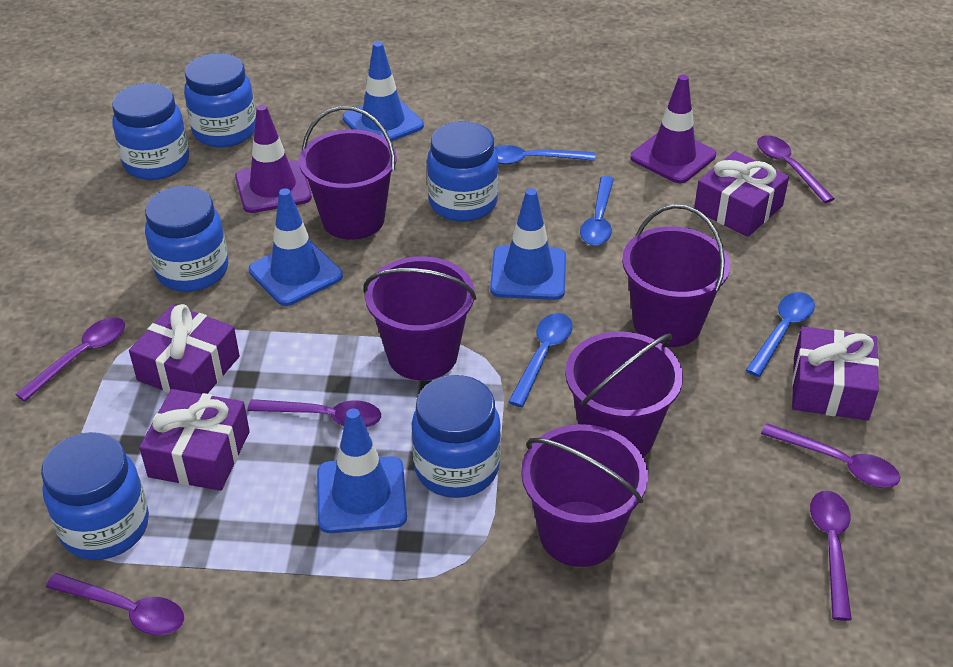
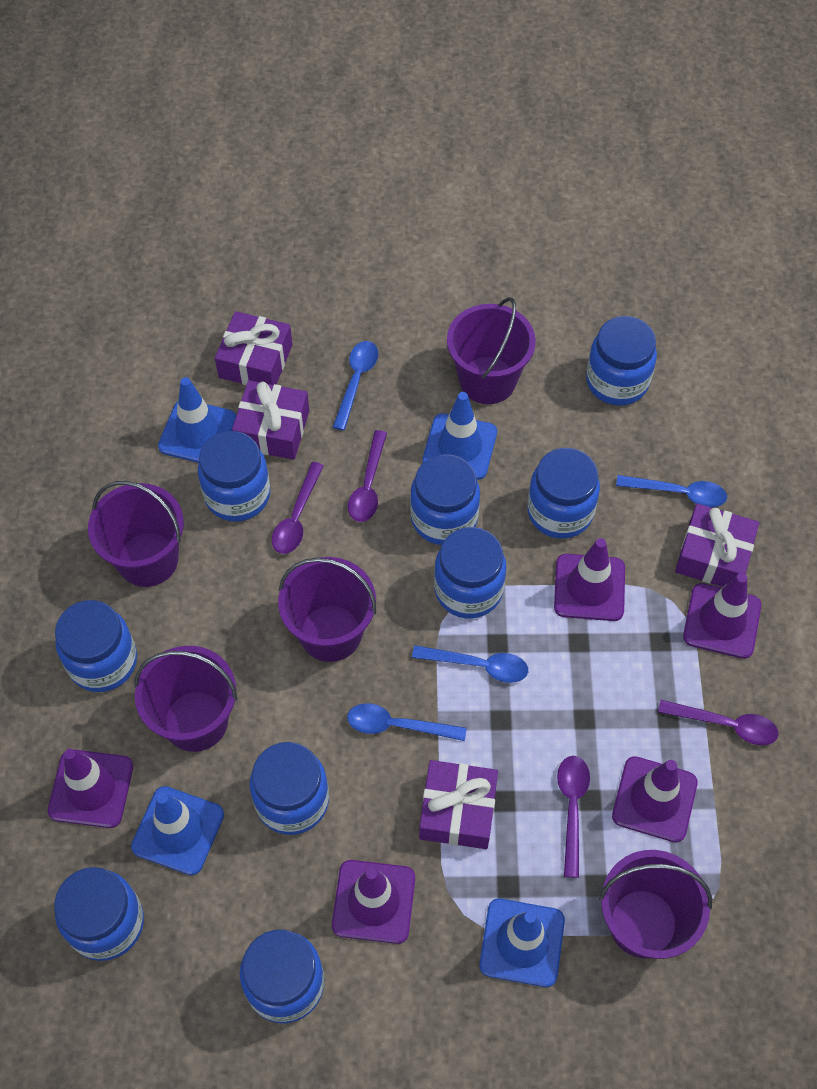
blue jar: [41,432,149,560] [112,83,189,180] [145,186,228,292] [184,53,256,148] [412,375,501,498] [427,121,499,222] = 6 -> [54,867,144,961] [55,600,137,692] [198,431,270,522] [240,930,324,1023] [250,742,329,835] [410,454,480,545] [434,527,506,619] [527,448,600,539] [586,316,657,406] = 9
purple spoon: [15,317,125,402] [46,573,184,635] [247,399,381,428] [757,135,835,203] [761,423,900,487] [810,491,852,621] = 6 -> [272,462,324,554] [348,430,387,522] [557,756,590,878] [658,700,779,745] = 4
purple traffic cone: [235,105,312,213] [630,75,716,183] = 2 -> [48,749,133,828] [332,860,415,944] [554,538,625,621] [612,756,698,843] [683,573,761,659] = 5

